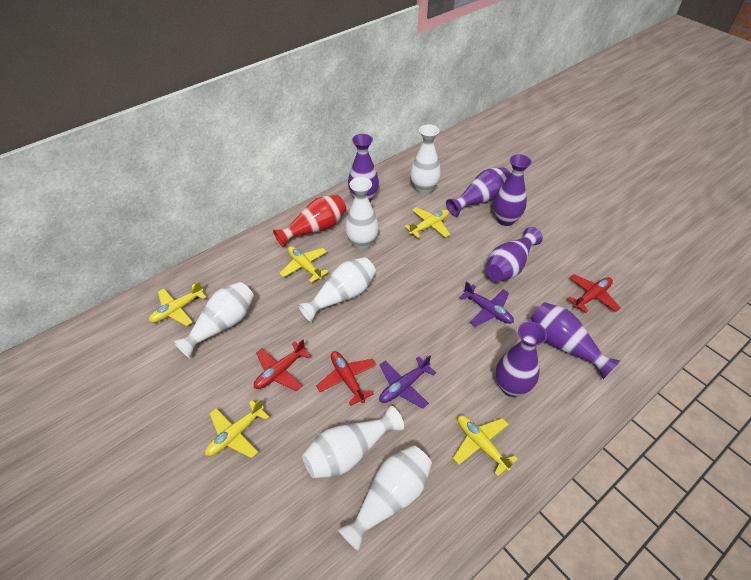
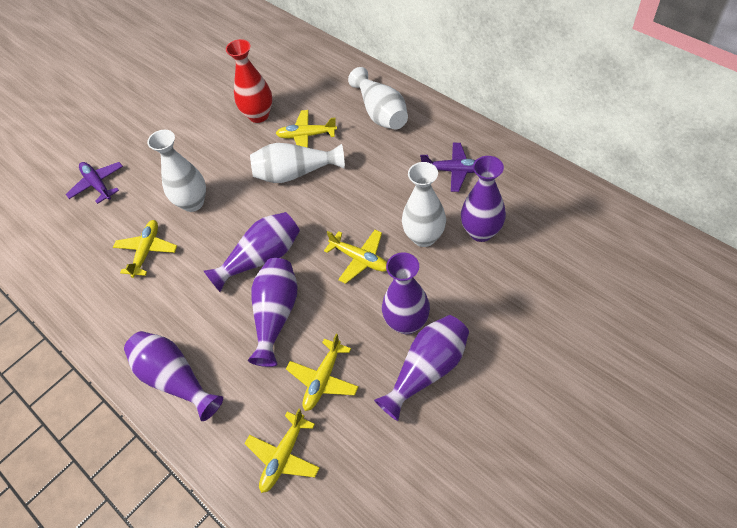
red plane: [254,339,311,391] [316,351,376,406] [567,274,620,313] = 3 -> none = 0
white vase: [173,282,254,359] [298,257,376,323] [302,406,404,478] [337,445,432,552] [345,177,379,250] [410,125,441,195] = 6 -> [147,130,206,212] [250,143,345,183] [348,67,408,130] [402,162,446,247] = 4

